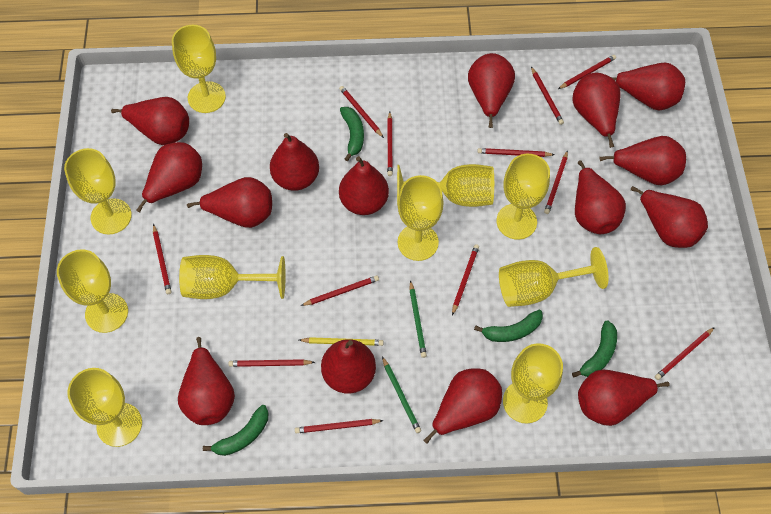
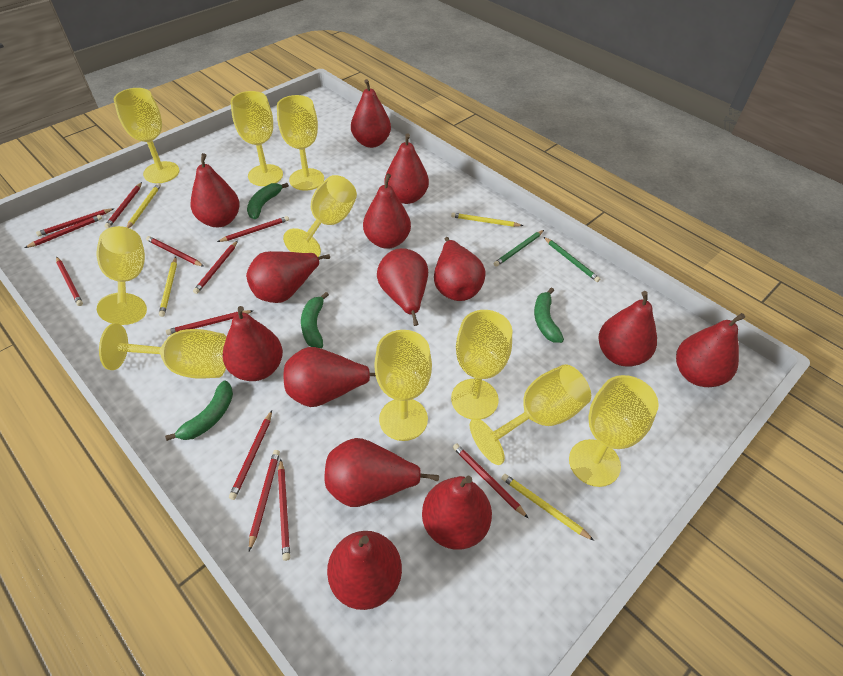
red pear: [111,97,189,145] [136,142,202,212] [178,337,235,425] [187,177,272,228] [270,133,319,191] [321,339,376,394] [339,156,389,215] [423,368,502,444] [468,53,515,128] [572,73,621,148] [575,160,626,234] [578,370,670,426] [599,136,686,185] [611,63,685,110] [631,186,708,248] = 15 -> [191,153,240,227] [223,306,283,381] [246,251,330,303] [284,347,376,407] [325,438,439,507] [327,531,402,610] [351,79,391,148] [363,174,411,249] [377,248,428,326] [385,133,429,204] [422,476,492,550] [434,237,485,301] [598,291,657,367] [676,313,745,387] = 14
yellow pencil: [299,337,384,346] = 1 -> [127,183,161,228] [159,257,177,317] [451,213,523,227] [501,474,594,541] = 4

